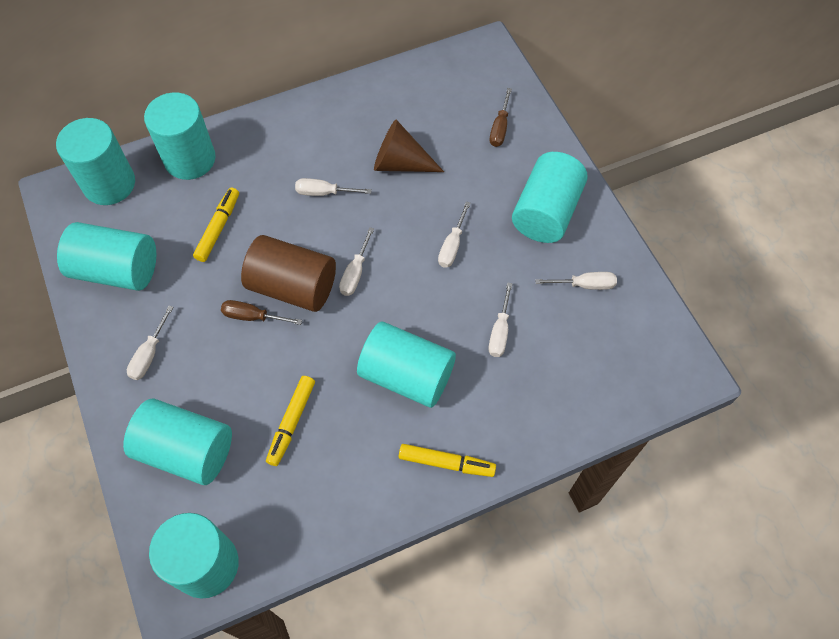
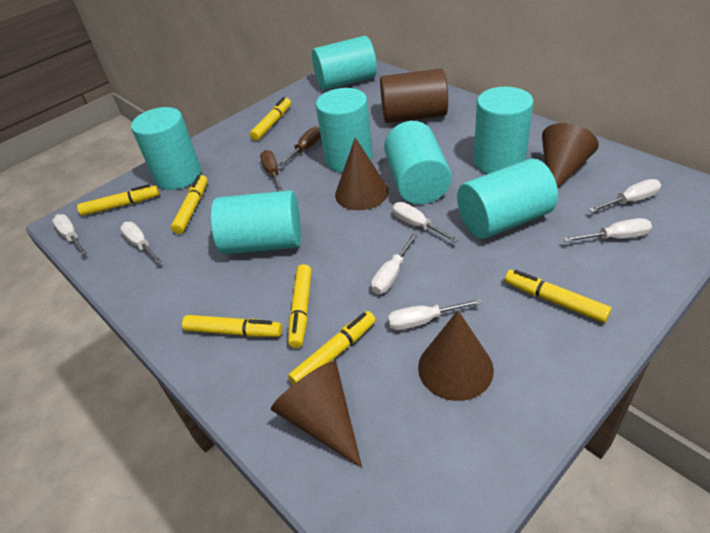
brown cone: [374,120,444,172] = 1 -> [271,361,362,468] [335,137,389,210] [418,310,494,401] [542,123,599,188] = 4
white screwdriver: [127,306,174,380] [295,178,372,196] [339,227,374,296] [438,201,470,268] [489,282,513,357] [535,272,617,290] = 6 -> [52,214,87,255] [120,222,162,264] [371,233,418,294] [388,299,482,331] [392,202,459,243] [563,218,652,242] [588,179,661,213] = 7
yellow marker: [193,188,239,262] [266,376,315,466] [399,444,496,477] = 3 -> [77,184,159,216] [171,175,208,234] [182,315,282,337] [250,97,291,141] [288,264,312,348] [288,311,376,385] [505,270,611,323] = 7

